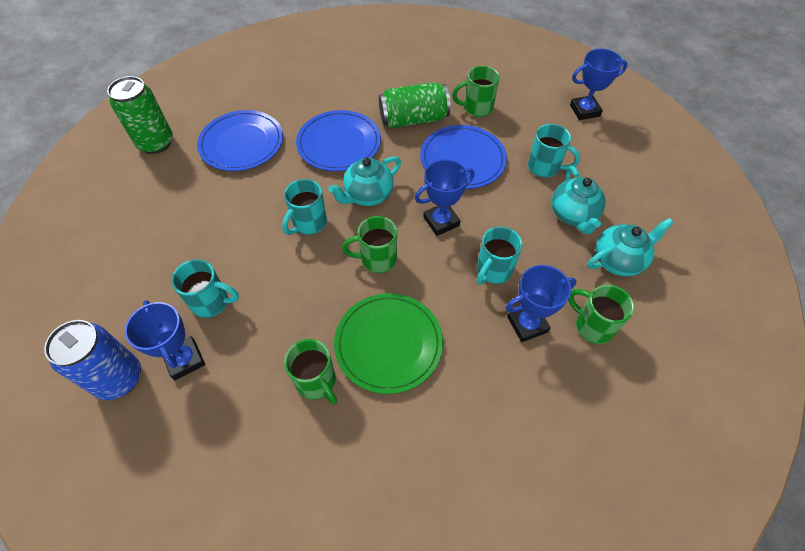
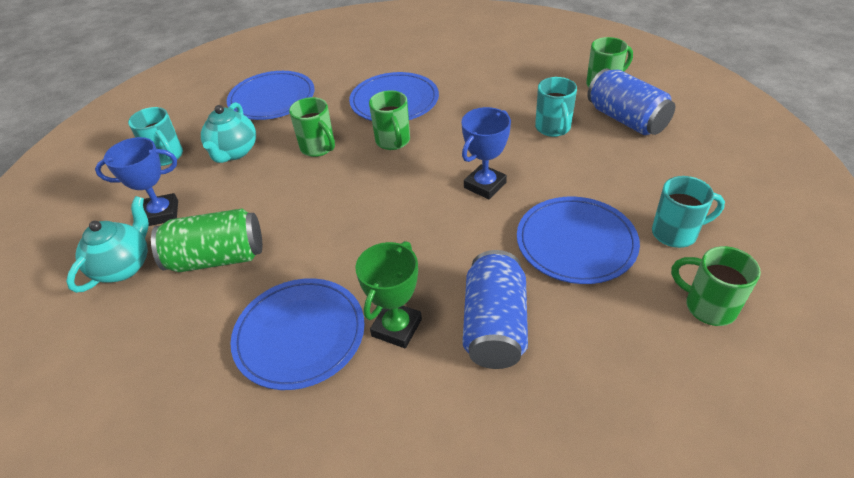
blue can: [44,320,141,400] = 1 -> [463,250,528,369] [587,68,675,135] = 2
blue plate: [197,110,283,171] [296,110,381,171] [420,125,507,189] = 3 -> [227,71,314,120] [231,278,365,390] [349,72,439,121] [517,197,640,284] = 4
blue trophy: [125,300,205,380] [415,159,475,236] [506,265,577,342] [570,49,628,120] = 4 -> [95,137,178,226] [461,107,511,199] = 2
green can: [107,76,173,154] [379,82,451,128] = 2 -> [151,209,262,272] = 1
green plate: [334,293,443,394] = 1 -> none = 0
green trophy: none = 0 -> [355,241,422,348] = 1
turquoise mug: [171,259,239,318] [282,179,327,235] [477,226,523,284] [528,124,580,178] = 4 -> [128,107,183,166] [535,77,577,137] [652,176,725,248] = 3
turquoise teapot: [328,156,401,206] [552,166,606,234] [587,218,674,276] = 3 -> [66,196,149,293] [201,102,256,163] = 2

